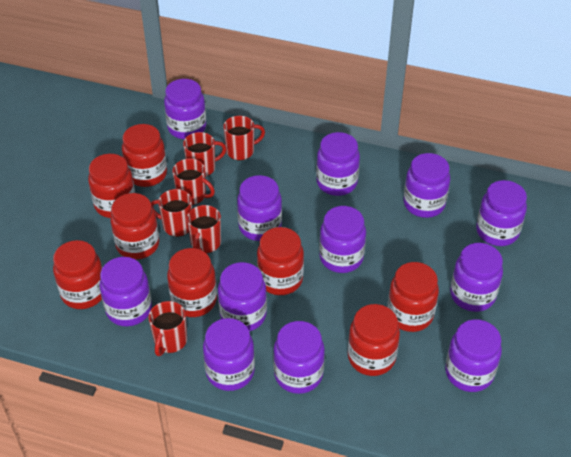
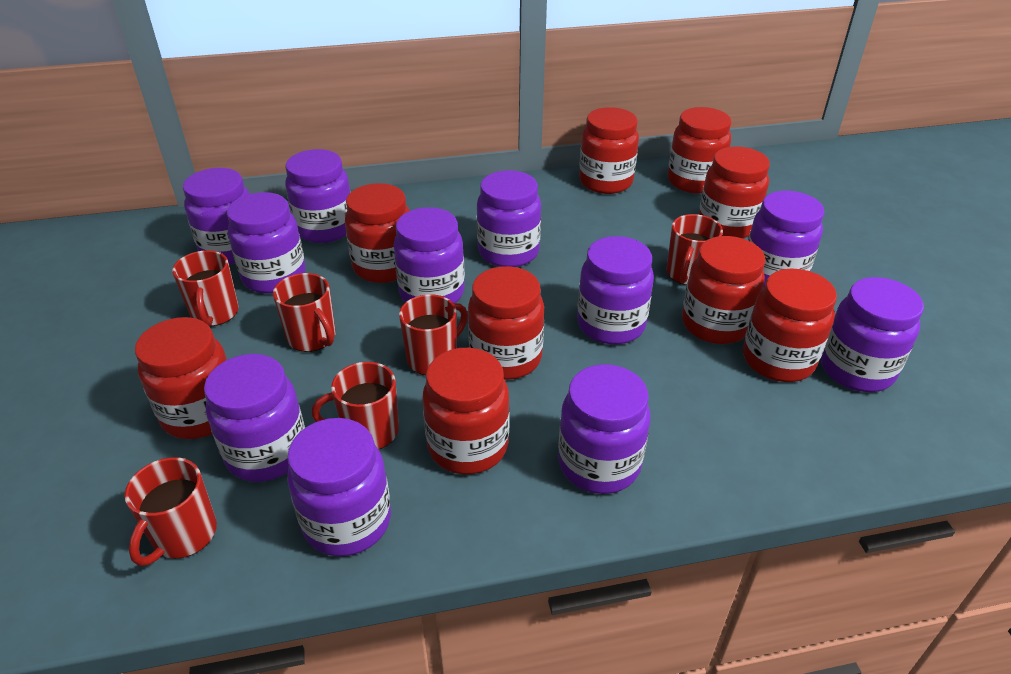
purple jar: [99,257,152,326] [164,79,206,139] [203,318,255,391] [218,262,267,331] [237,175,282,241] [273,321,325,394] [316,132,360,196] [319,206,366,273] [403,153,450,218] [445,319,502,392] [450,243,503,312] [476,180,527,246] = 12 -> [183,168,250,264] [204,354,305,482] [227,192,306,293] [285,149,351,243] [287,418,391,556] [394,207,465,303] [477,170,541,267] [558,364,650,494] [577,236,654,344] [748,191,824,288] [821,277,924,392] = 11
red jar: [53,240,102,309] [88,154,135,218] [110,193,160,260] [122,124,167,187] [167,248,217,317] [257,227,304,295] [348,304,400,376] [388,262,439,332] = 8 -> [135,317,227,439] [345,183,410,283] [422,348,510,474] [468,266,544,380] [579,107,639,194] [668,107,731,194] [682,236,765,344] [698,146,770,239] [743,268,837,382] = 9

